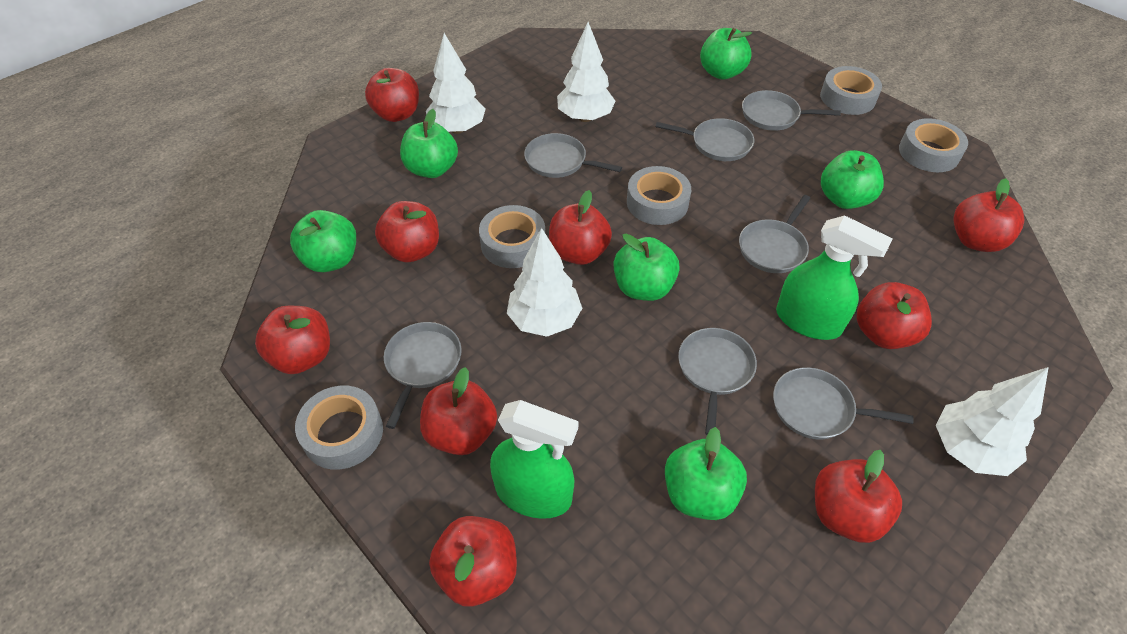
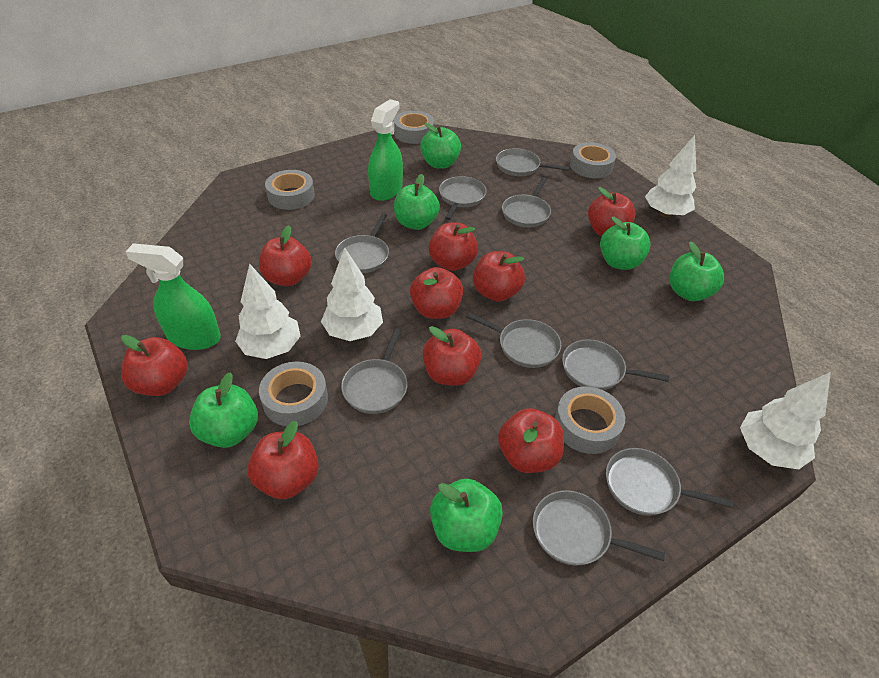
grey pan: [384,322,462,429] [524,133,622,178] [656,118,754,161] [678,328,757,435] [739,195,810,273] [742,90,841,131] [773,367,914,439] = 7 -> [335,213,389,273] [341,328,408,414] [439,176,487,220] [466,313,561,368] [496,148,569,176] [502,177,551,227] [533,490,665,566] [562,339,669,390] [606,448,733,516] = 9

